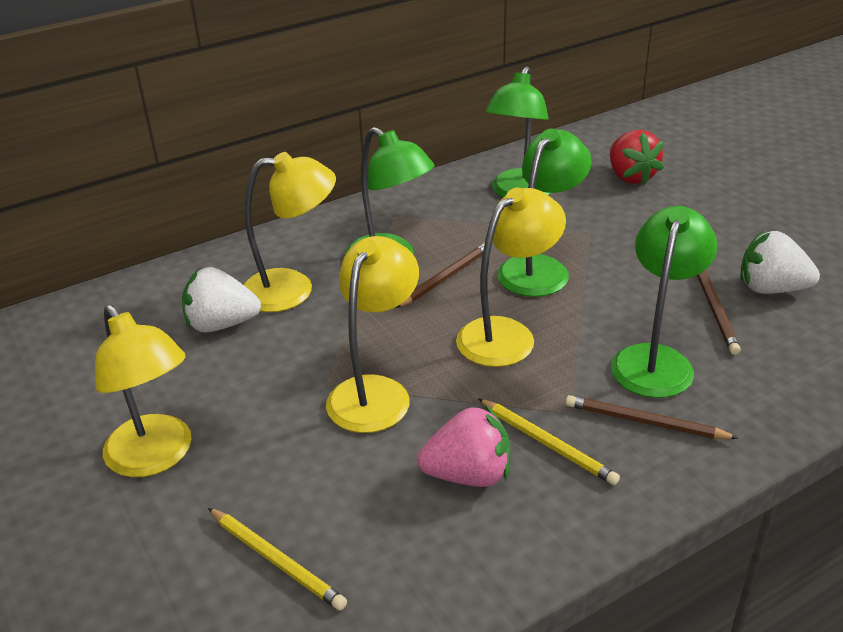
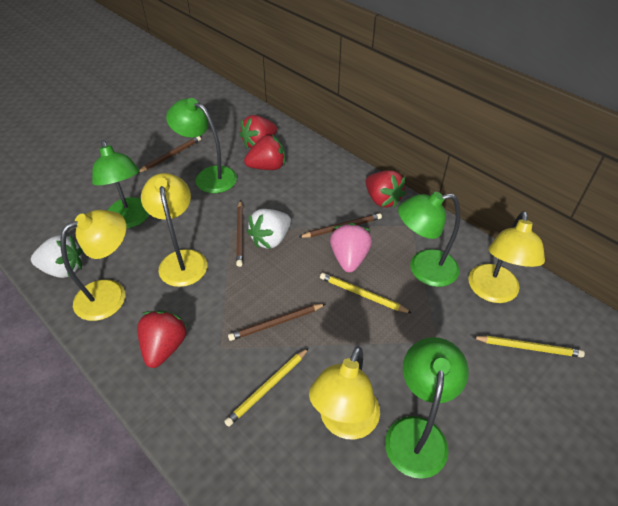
brown pencil: [395,243,485,308] [566,395,739,439] [697,270,741,355] = 3 -> [138,136,201,173] [228,304,325,341] [236,200,243,267] [298,213,382,238] = 4
red strawberry: [610,130,664,185] = 1 -> [137,310,188,368] [239,115,277,148] [244,135,285,170] [365,170,406,208] = 4
yellow pencil: [208,508,347,610] [478,398,620,485] = 2 -> [224,348,309,427] [320,273,412,313] [472,336,585,358] = 3

